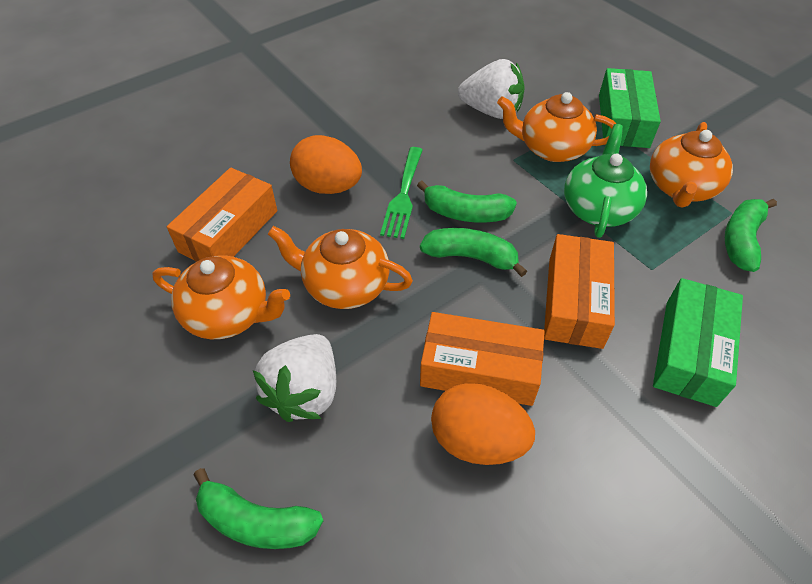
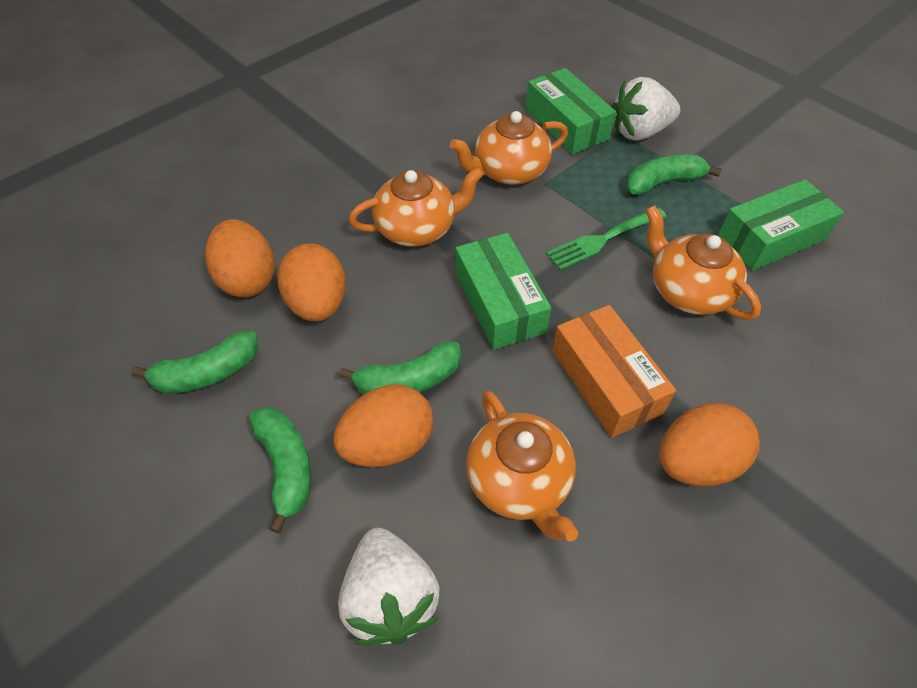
green box: [599,68,661,148] [653,278,743,407] = 2 -> [456,233,551,350] [526,68,616,154] [718,179,844,271] = 3
green teapot: [564,124,647,238] = 1 -> none = 0
orange box: [167,168,277,262] [420,312,545,406] [544,234,615,349] = 3 -> [552,305,676,438] = 1
orange egg: [290,135,362,194] [431,383,535,465] = 2 -> [205,219,275,297] [277,243,346,321] [333,384,433,467] [659,403,760,486] = 4

